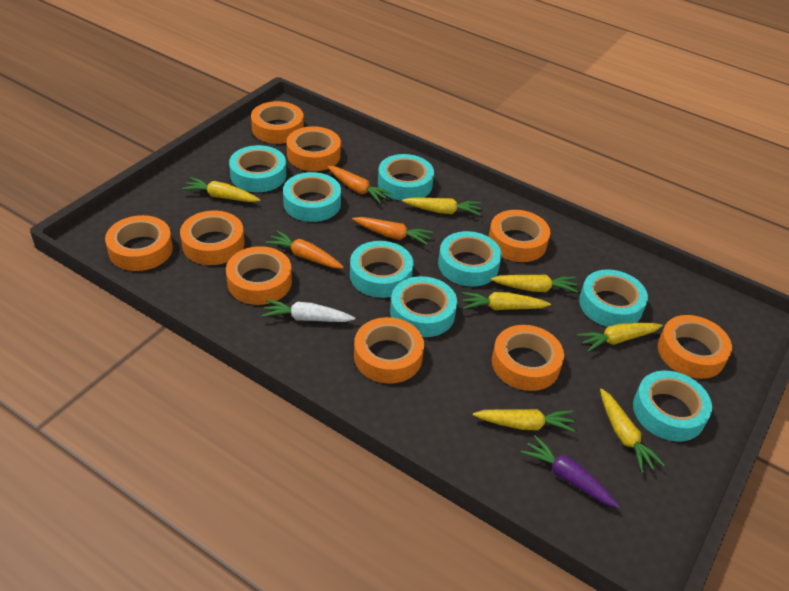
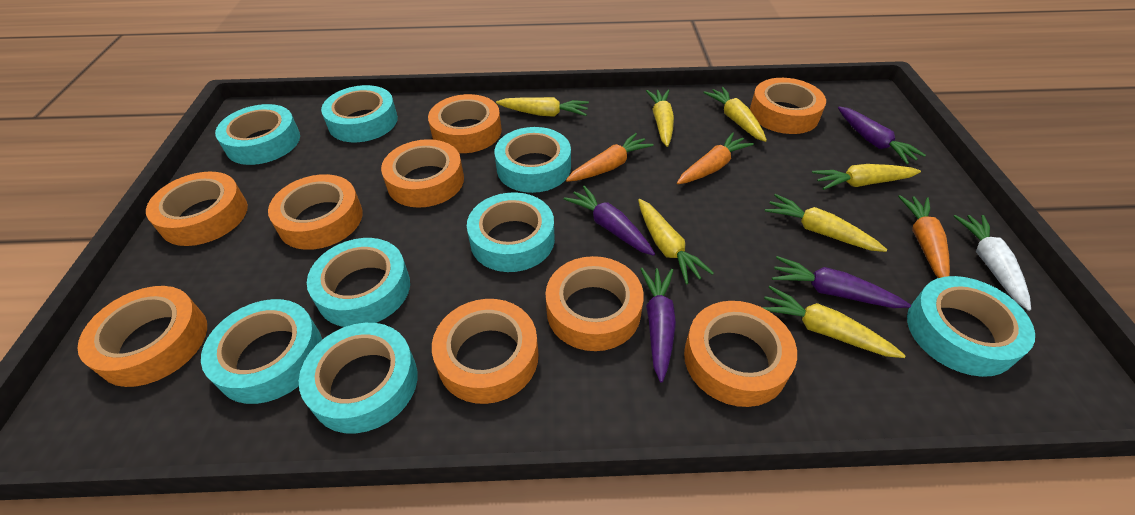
purple carrot: [521,435,620,508] = 1 -> [564,186,655,256] [641,268,676,382] [772,256,911,308] [838,106,926,164] = 4

